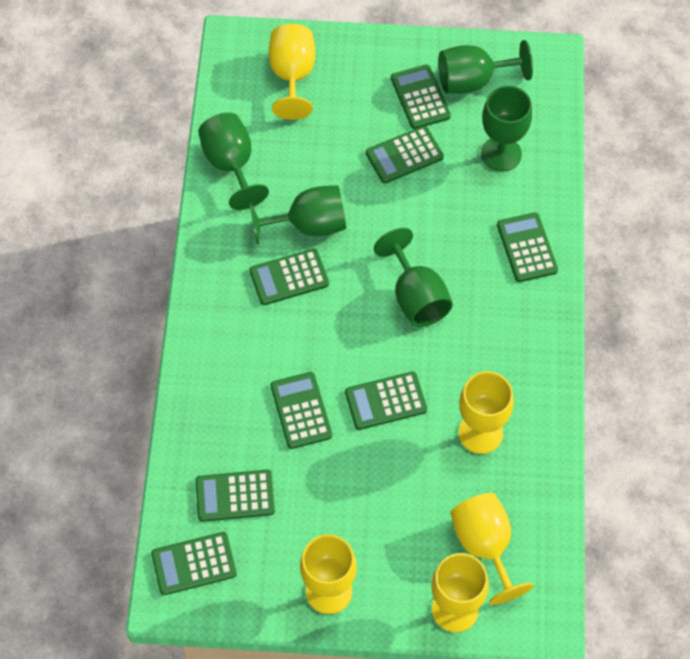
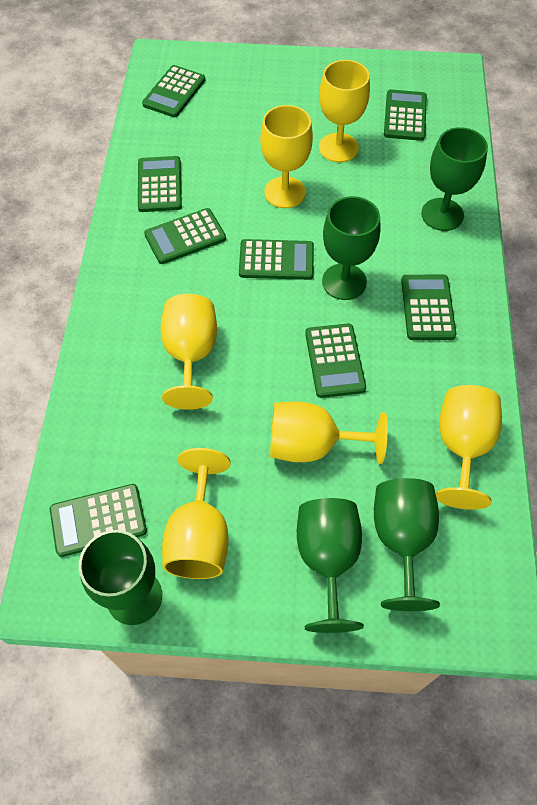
yellow goblet: [269,24,315,120] [300,534,357,614] [431,553,489,632] [450,493,534,605] [458,371,514,454] = 5 -> [161,294,217,410] [162,448,231,579] [260,105,313,208] [270,401,388,464] [319,60,370,163] [436,385,502,510] = 6

